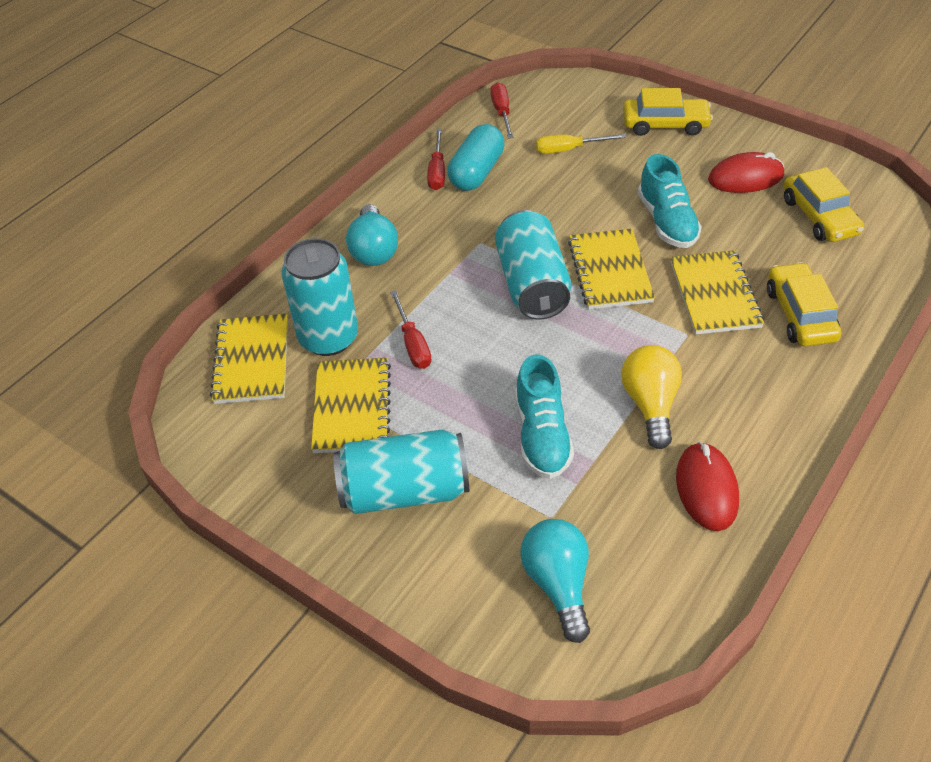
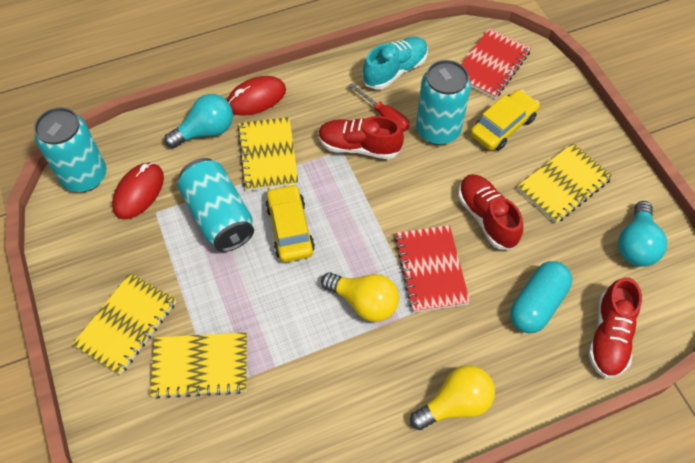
red notebook: none = 0 -> [395,225,470,313] [461,28,531,99] = 2
red screwdriver: [390,290,432,369] [427,129,445,190] [491,82,514,139] = 3 -> [349,83,410,132] = 1
red shoe: none = 0 -> [318,116,404,159] [458,174,523,250] [588,277,642,378] = 3
turquoise shoe: [515,354,574,479] [638,154,702,248] = 2 -> [362,37,428,90] = 1
yellow car: [623,88,713,136] [767,262,842,346] [784,167,864,242] = 3 -> [265,184,315,262] [470,89,540,151] = 2
yellow light bulb: [621,345,682,449] = 1 -> [321,272,399,322] [410,365,495,430] = 2
yellow screwdriver: [536,134,627,154] = 1 -> none = 0

